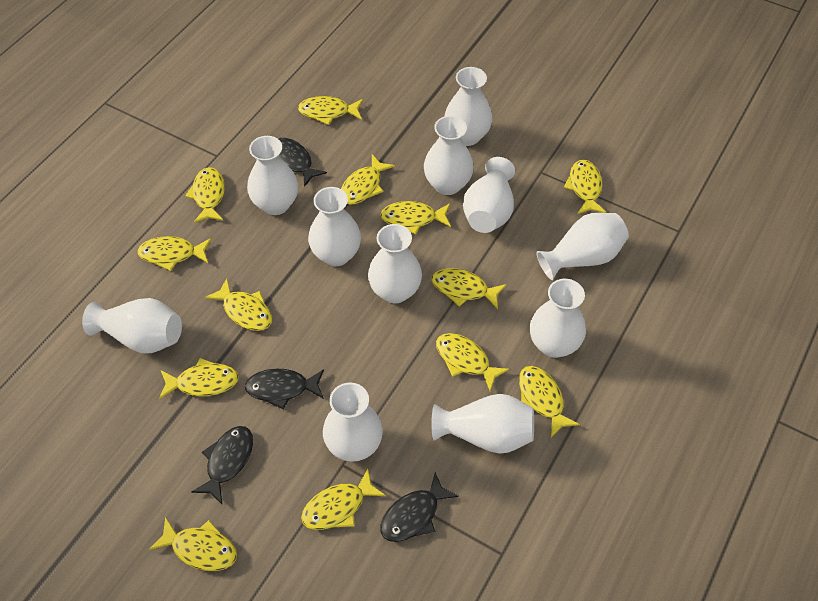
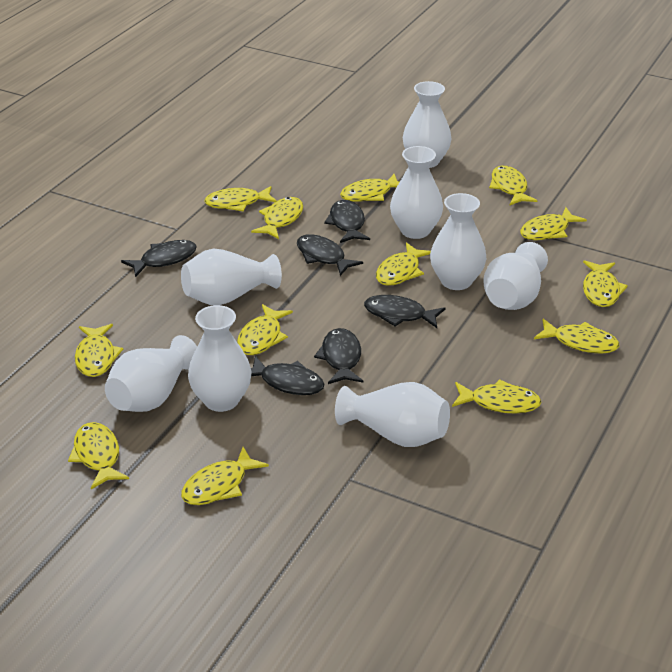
black fish: [191,426,253,505] [245,369,324,409] [278,138,327,187] [381,472,459,542] = 4 -> [121,240,197,277] [251,356,324,395] [297,234,363,276] [314,328,363,384] [324,200,370,243] [364,295,446,328] = 6
white vase: [82,298,182,354] [247,136,298,215] [308,187,361,266] [323,382,383,462] [368,224,422,304] [424,116,474,195] [431,394,534,454] [445,67,493,146] [463,157,515,233] [530,279,586,358] [537,213,629,280] = 11 -> [105,335,197,412] [181,248,282,305] [188,305,252,412] [335,382,450,447] [390,146,443,239] [403,81,452,168] [430,193,486,290] [483,242,548,310] = 8

